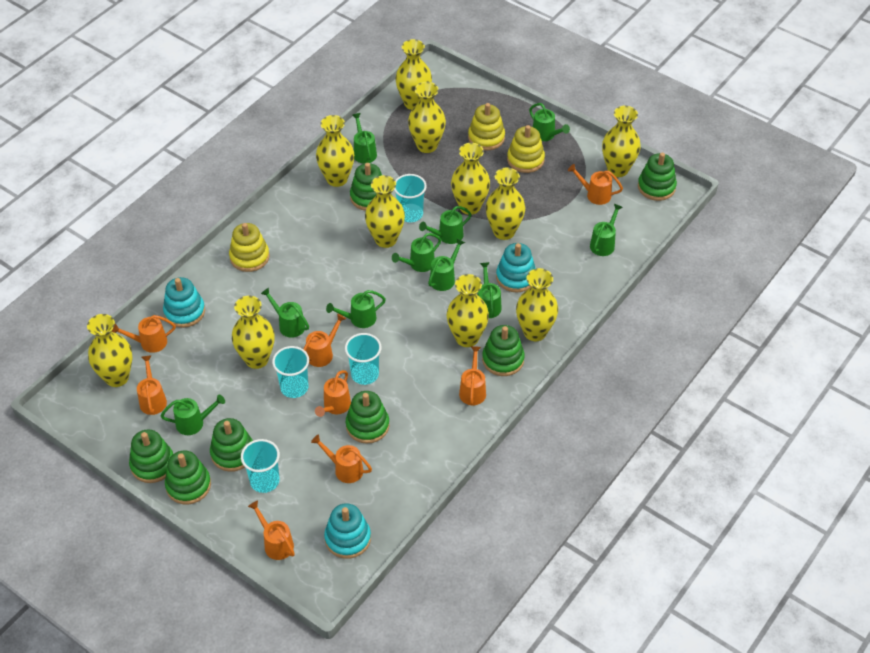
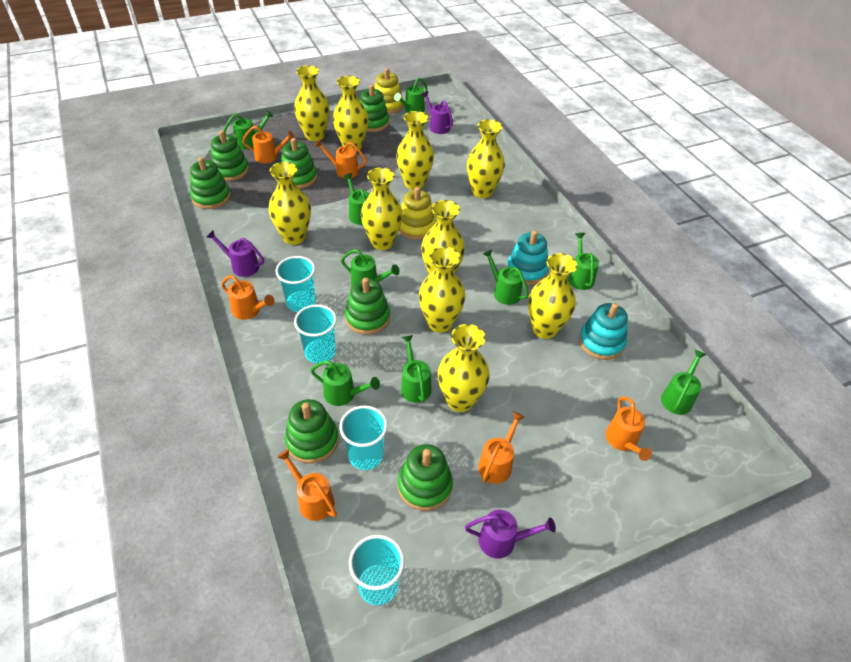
green watering can: [161,395,225,435] [261,288,309,338] [326,290,386,328] [352,113,377,164] [392,233,441,272] [419,206,472,244] [428,238,465,291] [478,262,502,318] [529,103,570,141] [590,204,622,256] = 10 -> [224,110,274,150] [311,361,380,406] [341,249,400,286] [343,173,370,225] [394,78,427,113] [401,335,431,403] [483,249,529,305] [568,233,599,290] [661,350,707,415] = 9
orange watering can: [112,315,176,353] [137,355,167,415] [248,500,295,560] [304,314,346,367] [311,434,372,483] [315,370,351,417] [459,346,486,405] [568,164,623,205] = 8 -> [221,275,275,320] [242,126,295,163] [277,449,337,521] [315,140,367,178] [478,411,525,484] [605,397,652,461] = 6
purple watering can: none = 0 -> [206,230,264,277] [421,91,453,134] [465,510,556,559] = 3
turquoise stacking toy: [163,277,205,328] [324,503,371,559] [496,243,536,292] = 3 -> [507,230,549,285] [579,303,628,360] = 2
yellow stacking toy: [229,223,270,272] [468,103,505,150] [507,125,545,173] = 3 -> [374,68,403,114] [399,187,436,240] = 2
yellow vase: [87,314,133,387] [232,296,274,369] [316,115,354,187] [365,175,405,248] [395,39,432,110] [408,82,446,153] [447,274,489,347] [451,143,490,215] [486,167,525,240] [516,268,558,341] [602,106,641,177] = 11 -> [269,162,311,245] [294,65,330,141] [333,76,369,152] [361,167,403,250] [396,111,434,190] [419,246,465,333] [421,200,465,275] [438,324,490,412] [467,119,505,198] [528,253,577,339] = 10

